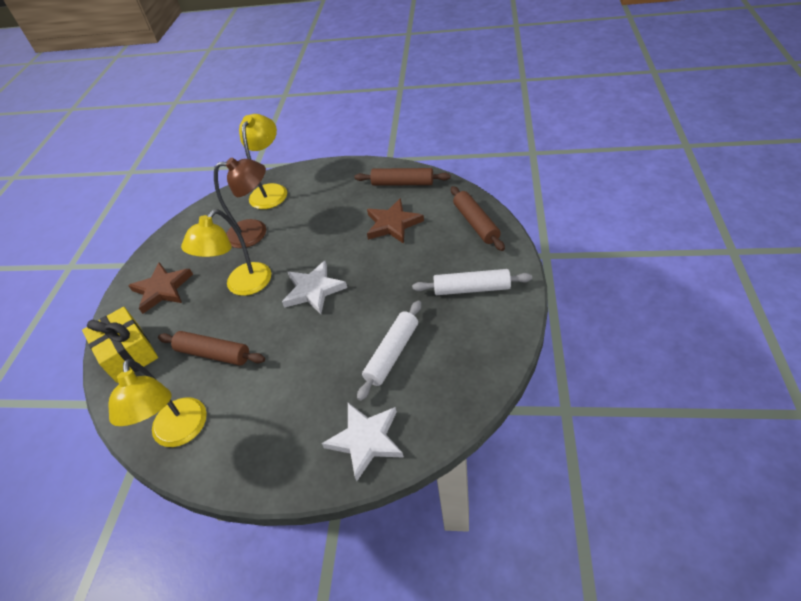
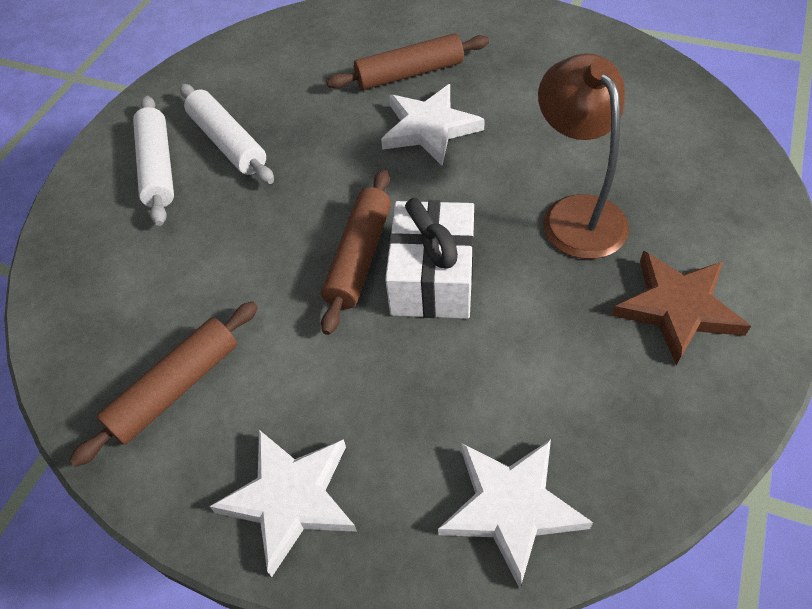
brown star: [128,262,193,314] [367,198,424,244] = 2 -> [611,251,751,366] = 1
white gift: none = 0 -> [385,198,474,319] = 1
white star: [282,261,347,314] [322,403,404,481] = 2 -> [209,430,357,577] [381,84,485,165] [438,439,593,588] = 3
yellow gift: [82,307,158,383] = 1 -> none = 0
yellow lamp: [109,359,207,447] [181,209,271,296] [239,114,287,209] = 3 -> none = 0

